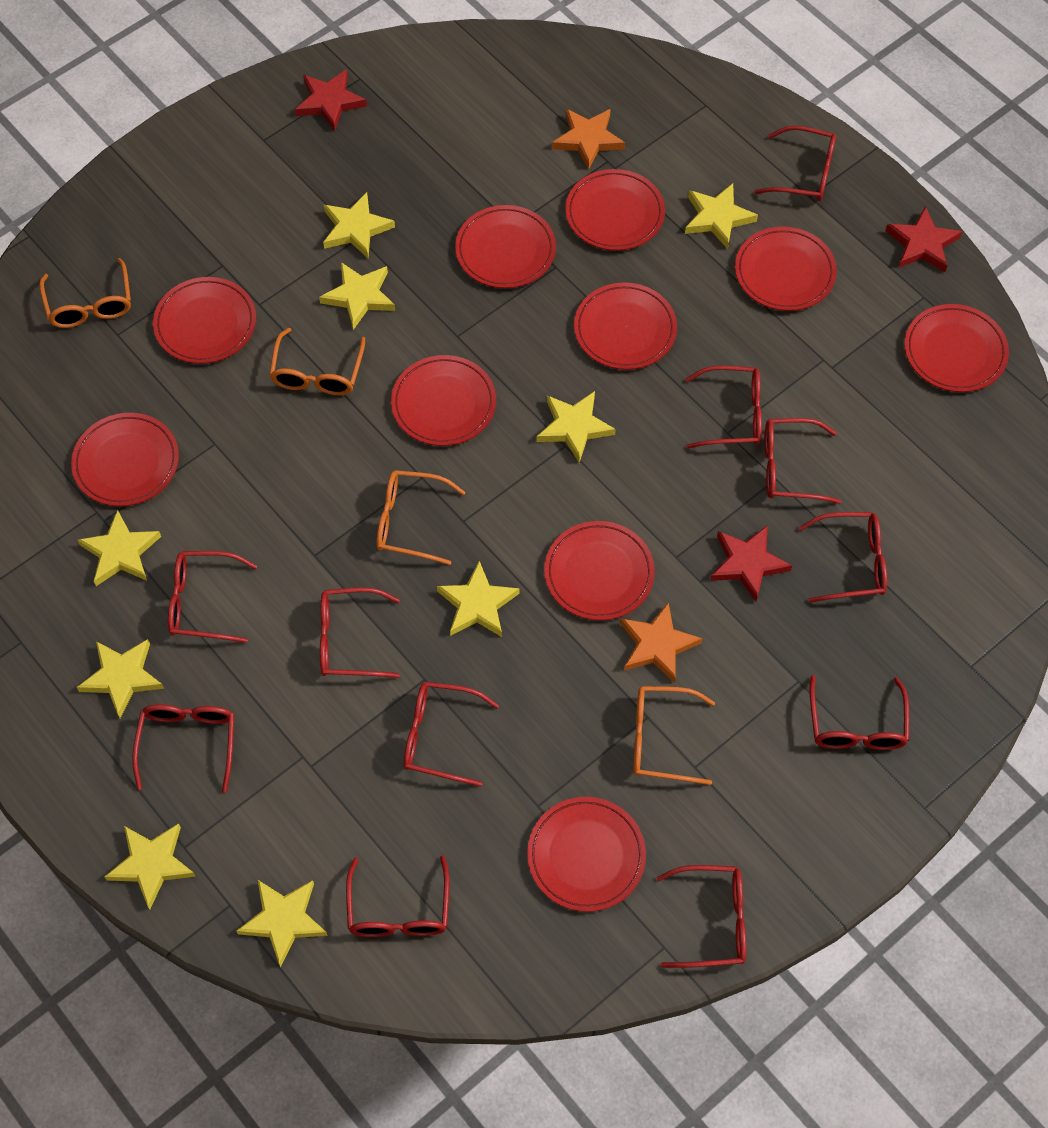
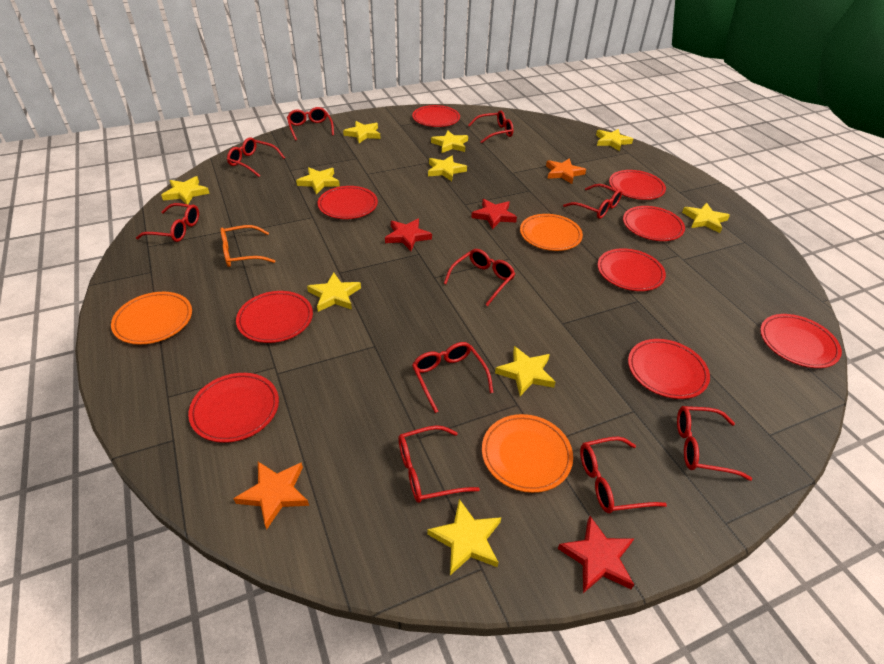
orange glasses: [39,258,131,328] [269,328,365,395] [376,470,465,565] [633,686,715,785] = 4 -> [220,225,275,267] = 1
orange plate: none = 0 -> [111,292,192,345] [482,414,573,493] [520,214,583,251] = 3
red glasses: [132,704,234,793] [168,551,257,643] [320,587,400,678] [346,855,450,937] [404,682,499,787] [657,865,746,968] [685,366,762,449] [754,126,836,201] [765,418,841,504] [798,512,887,603] [809,675,909,750] = 11 -> [136,203,199,242] [227,137,285,177] [287,107,334,141] [398,425,480,503] [412,342,493,413] [444,249,515,306] [468,110,513,143] [563,184,622,219] [580,437,667,513] [677,406,752,481] = 10
red plate: [71,413,179,506] [153,277,256,364] [391,355,496,446] [455,205,556,288] [527,797,646,912] [544,521,655,621] [565,169,665,251] [574,282,677,370] [735,227,837,311] [904,304,1009,392] = 10 -> [188,373,279,443] [236,291,313,343] [318,186,378,219] [412,105,460,127] [597,248,666,291] [609,170,666,200] [623,206,685,241] [628,339,710,399] [760,314,842,368] = 9
yellow star: [77,510,161,586] [77,639,164,718] [105,823,196,909] [236,880,328,967] [319,262,395,330] [323,192,395,258] [437,561,519,637] [537,391,616,463] [685,183,758,249] = 9 -> [161,176,210,204] [296,167,340,194] [307,273,361,312] [343,121,381,143] [427,499,501,575] [428,156,467,181] [431,130,468,153] [495,346,555,396] [596,129,633,151] [682,203,730,233] = 10

